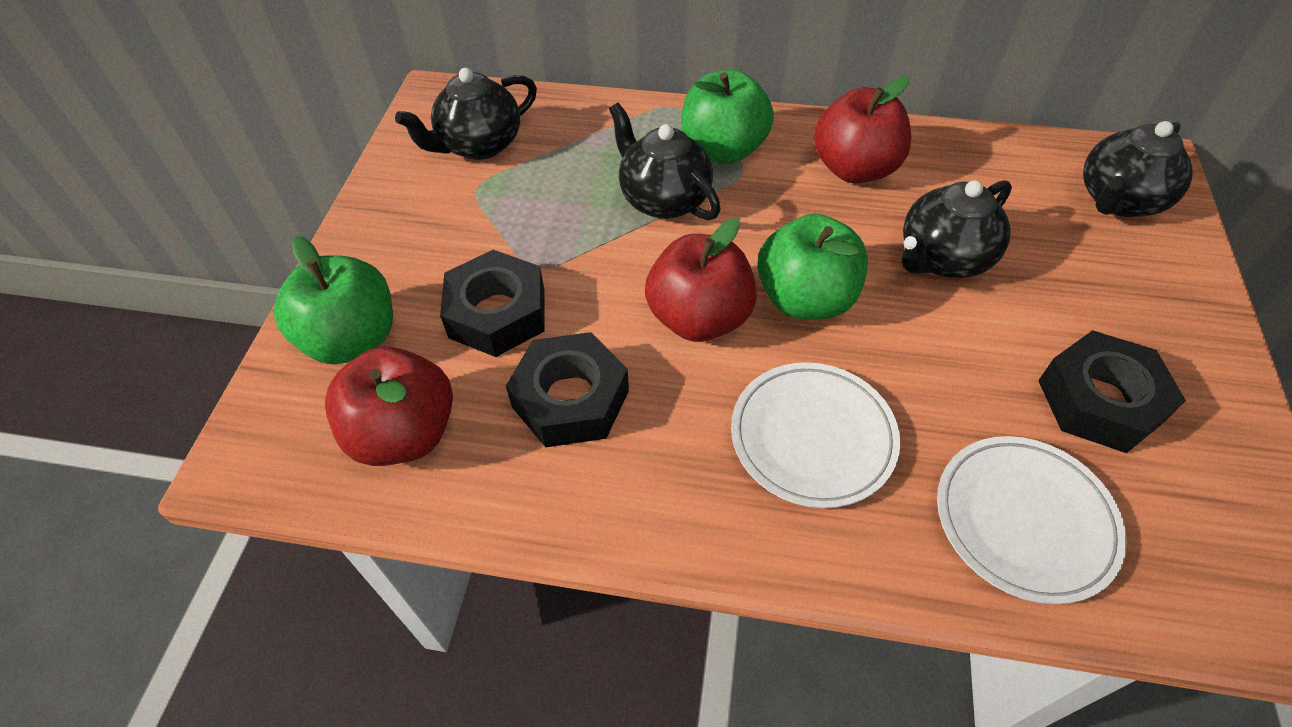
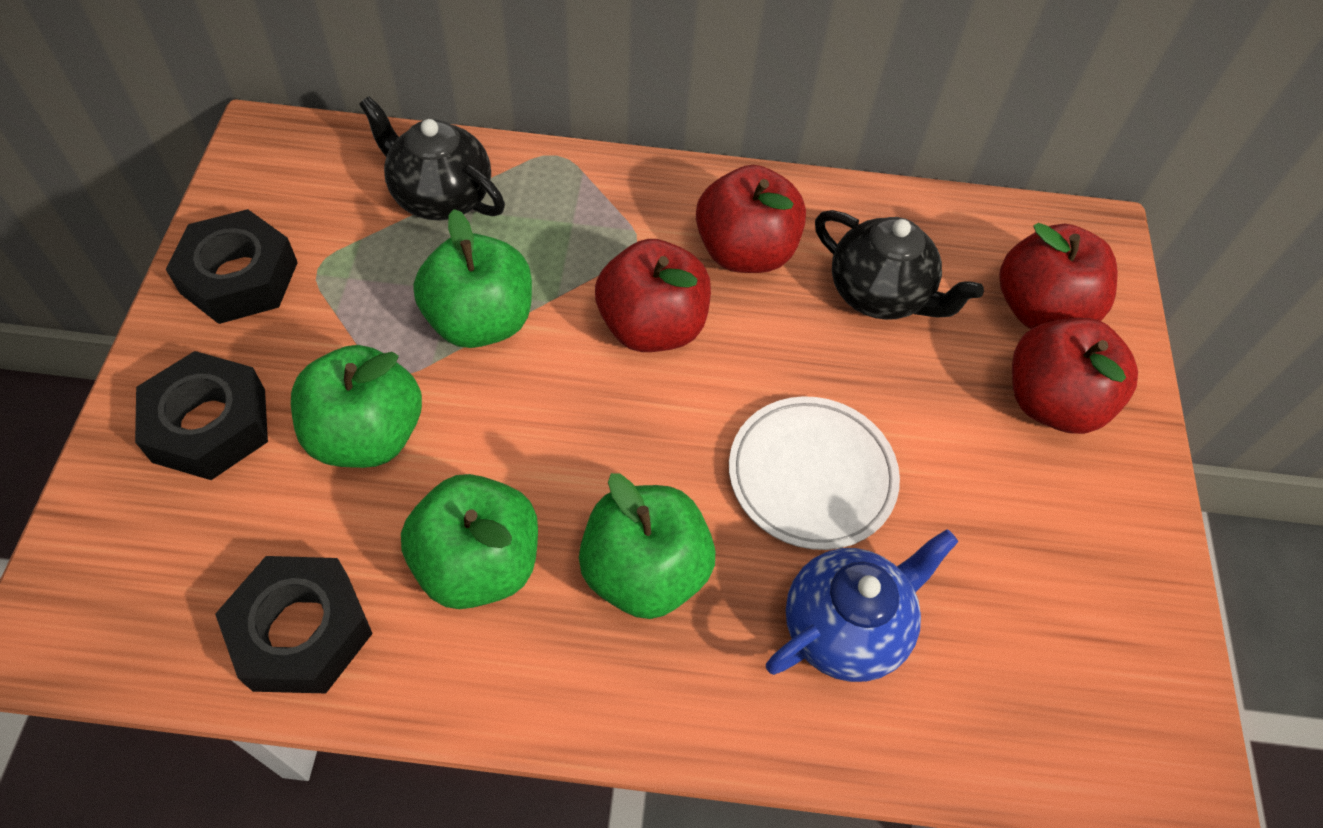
black teapot: [395,68,537,160] [609,103,721,220] [902,180,1012,278] [1083,121,1193,217] = 4 -> [359,96,505,220] [815,210,984,320] = 2
blue teapot: none = 0 -> [766,529,958,682] = 1
green apple: [274,236,393,364] [681,70,774,164] [757,214,868,320] = 3 -> [291,345,422,468] [401,474,538,609] [414,209,532,348] [579,473,715,619] = 4
red apple: [325,347,453,466] [645,218,757,342] [814,77,912,183] = 3 -> [595,239,711,352] [696,165,806,273] [999,223,1118,329] [1012,318,1138,434] = 4
white plate: [731,362,900,508] [937,436,1127,604] = 2 -> [729,396,900,550] = 1

